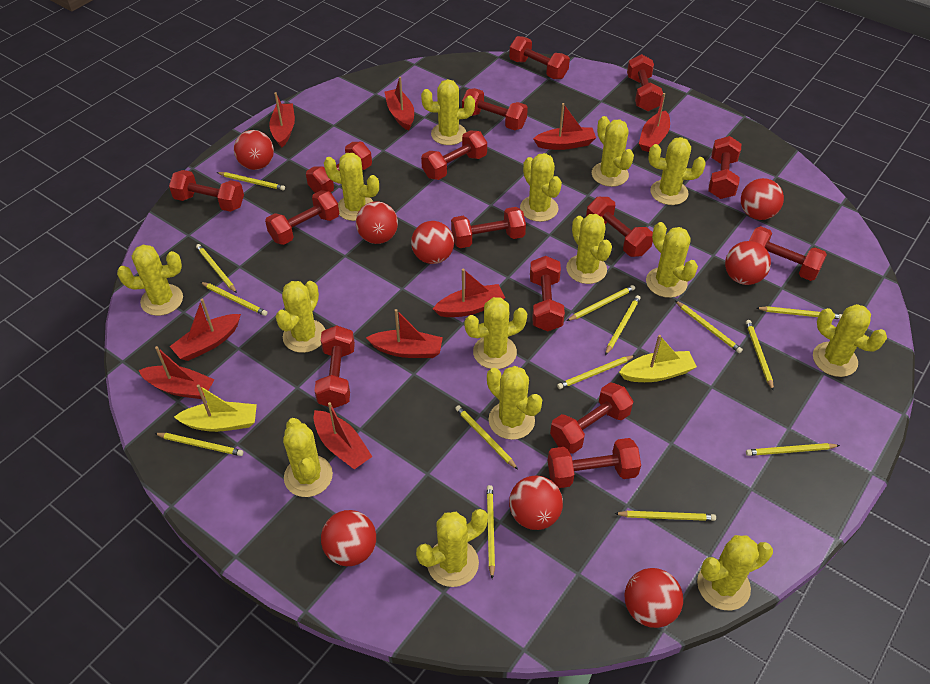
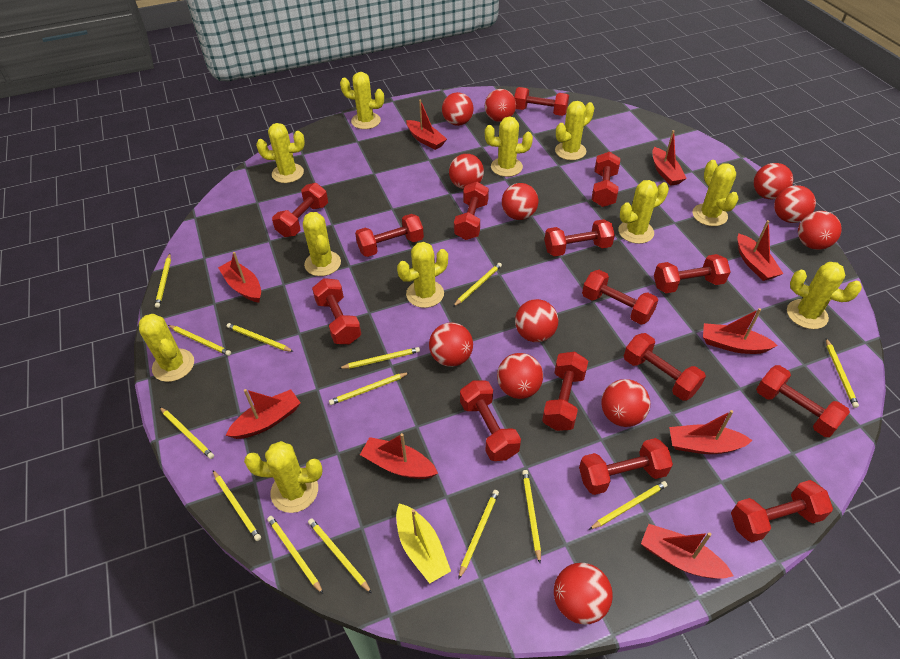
red ball: [234,130,274,170] [321,510,376,566] [356,201,398,244] [411,221,454,264] [509,476,563,530] [625,568,683,628] [725,241,771,285] [741,178,784,220] = 8 -> [429,323,473,367] [442,92,474,126] [449,154,484,189] [485,89,516,122] [497,353,543,399] [502,183,538,220] [515,299,558,342] [554,563,613,625] [601,379,650,427] [754,163,793,199] [774,185,816,223] [798,211,842,250] = 12
yellow boat: [174,384,257,432] [619,335,697,382] = 2 -> [396,503,451,583] = 1
yellow cactus: [117,245,183,316] [276,281,325,353] [283,418,333,497] [324,153,379,221] [416,509,488,587] [421,79,475,145] [465,297,527,369] [487,366,542,440] [520,153,562,222] [566,214,612,284] [592,116,634,187] [646,222,698,298] [648,137,706,205] [697,535,773,610] [813,304,887,377] = 15 -> [139,314,194,382] [244,441,323,513] [256,123,305,183] [303,212,341,276] [340,72,384,129] [397,242,448,308] [485,116,533,177] [555,101,594,160] [618,180,669,244] [692,160,739,226] [787,262,862,329] = 11

